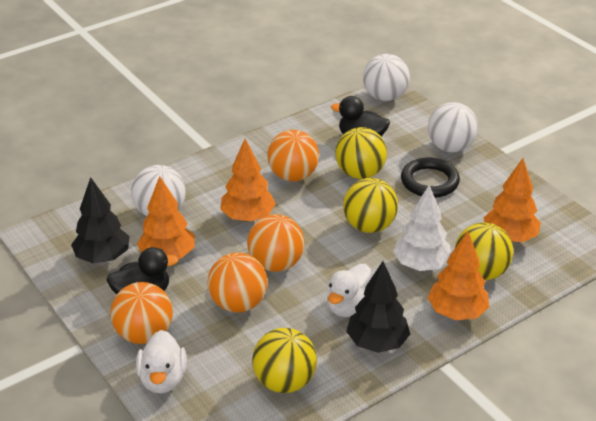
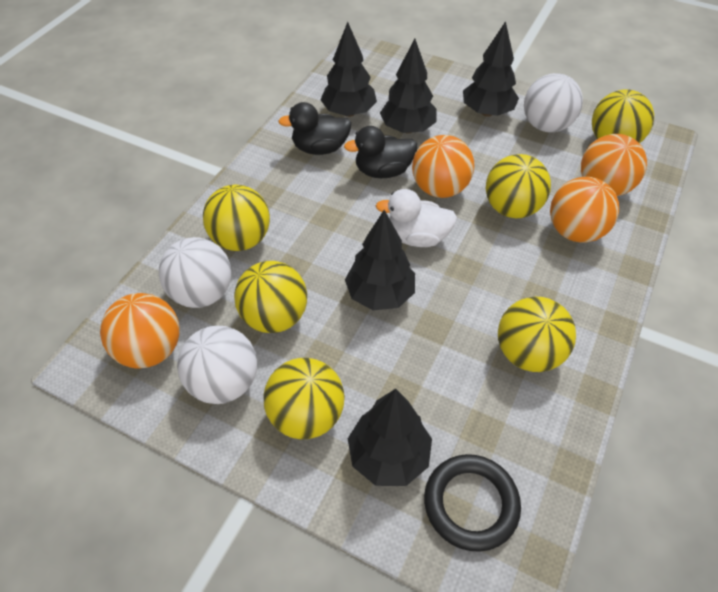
black tree: [71,177,130,263] [346,261,410,353] = 2 -> [320,22,377,117] [345,210,415,310] [348,389,432,486] [380,39,437,133] [463,21,519,117] = 5
orange tree: [137,176,194,259] [220,139,276,222] [427,231,489,320] [484,158,541,242] = 4 -> none = 0
white duck: [136,330,187,393] [327,264,373,317] = 2 -> [376,189,457,247] = 1
white tree: [393,185,451,271] = 1 -> none = 0
yellow ball: [252,328,317,393] [335,127,387,179] [343,178,398,233] [455,222,513,280] = 4 -> [203,185,270,251] [234,261,307,333] [264,358,345,440] [486,154,551,218] [498,297,576,372] [592,89,654,143] = 6

